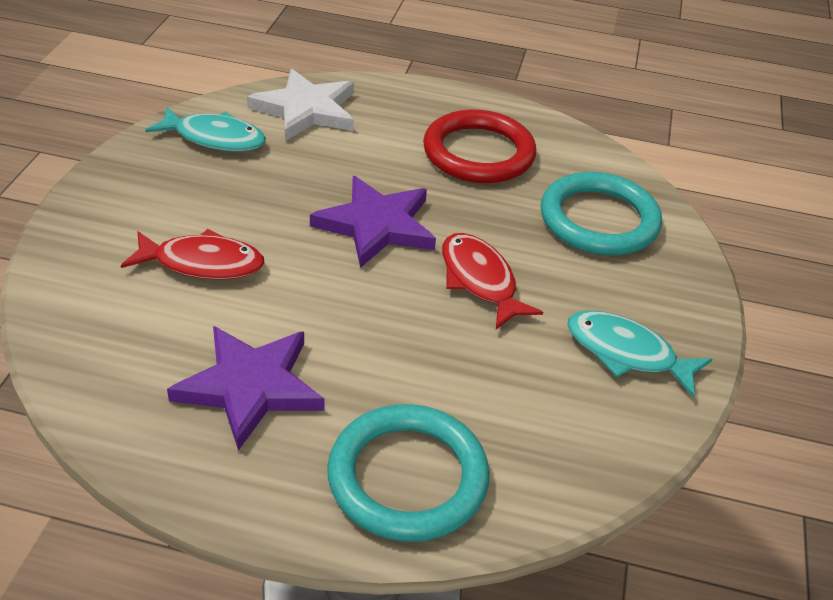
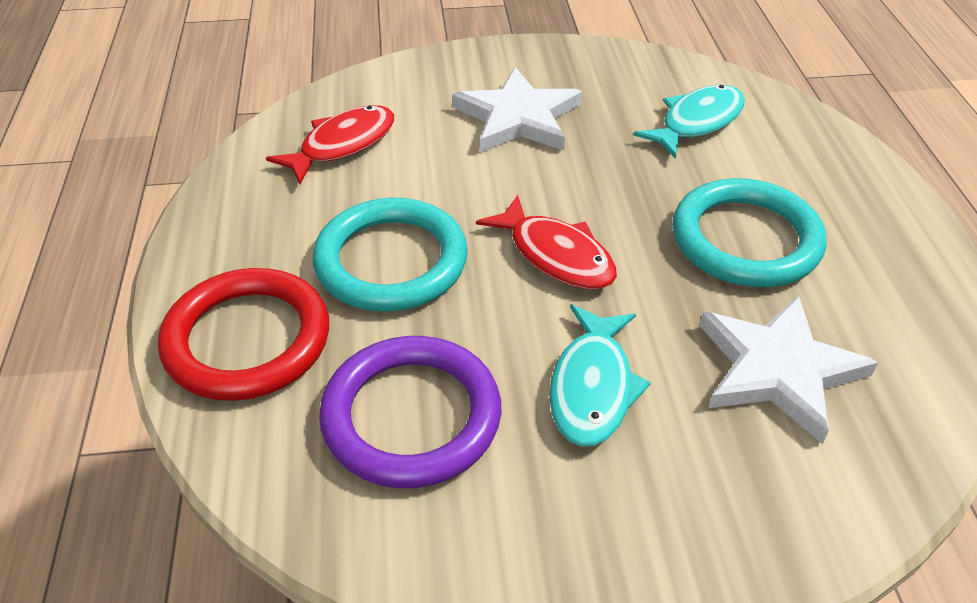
purple ring: none = 0 -> [319,336,501,488] = 1
purple star: [167,326,325,451] [310,176,436,268] = 2 -> none = 0
white star: [247,69,354,141] = 1 -> [453,67,582,152] [699,295,879,444] = 2

